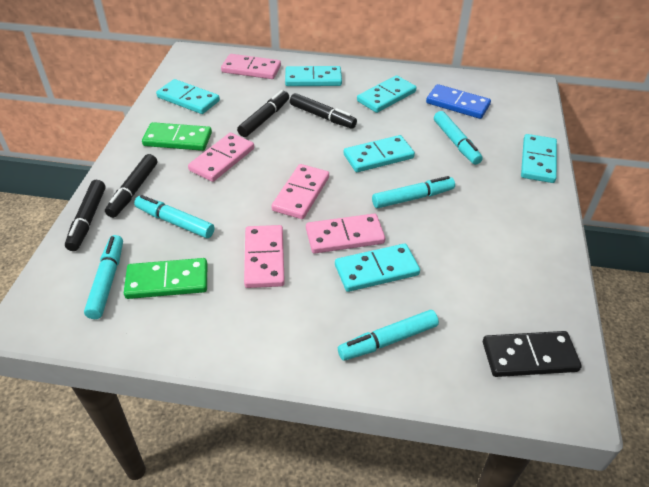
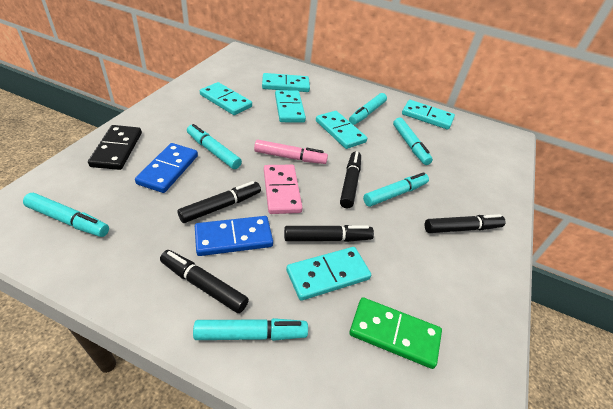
black marker: [65,180,106,251] [105,154,157,218] [237,90,289,137] [290,93,357,129] = 4 -> [160,250,249,313] [177,181,261,223] [284,225,374,242] [340,151,361,208] [425,214,506,233] = 5
blue domino: [426,84,491,119] = 1 -> [135,143,198,193] [195,216,273,256] = 2
green domino: [124,258,207,299] [142,122,212,151] = 2 -> [349,297,442,369] = 1
pink domino: [188,133,254,182] [221,54,281,79] [244,225,285,288] [271,164,329,219] [306,214,385,254] = 5 -> [264,165,303,214] = 1
pink marker: none = 0 -> [254,140,328,164] = 1
turquoise marker: [84,235,123,319] [134,195,215,238] [338,310,439,361] [372,176,455,208] [434,111,483,165] = 5 -> [23,193,109,237] [187,124,242,169] [193,318,308,341] [349,93,387,125] [363,172,429,207] [393,117,433,165] = 6

